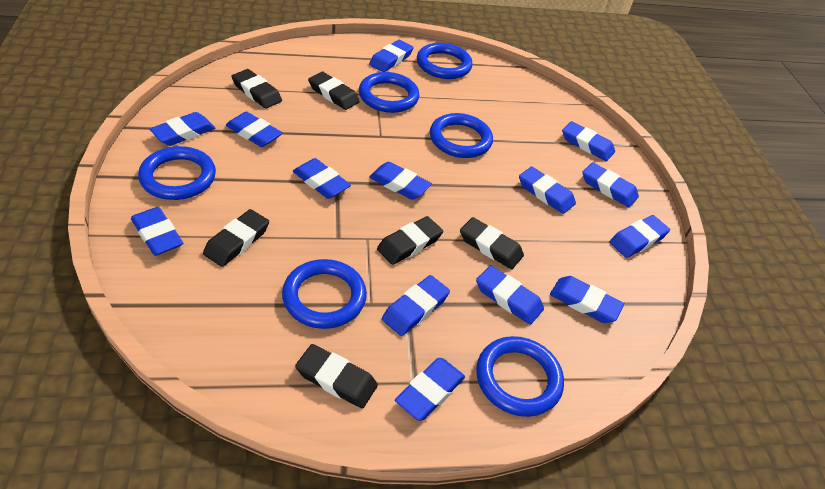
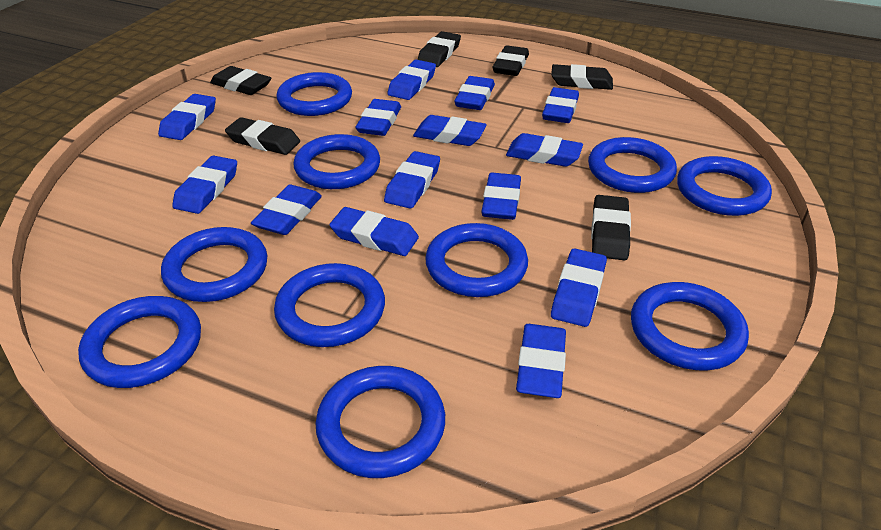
blue ring: [138,146,216,200] [282,259,367,329] [359,72,420,113] [417,43,473,79] [430,113,493,158] [476,336,564,417] = 6 -> [78,296,201,388] [161,227,267,302] [274,263,385,347] [277,72,352,116] [293,134,380,189] [315,366,445,478] [425,223,528,297] [588,137,677,193] [631,282,749,371] [677,156,772,216] = 10

